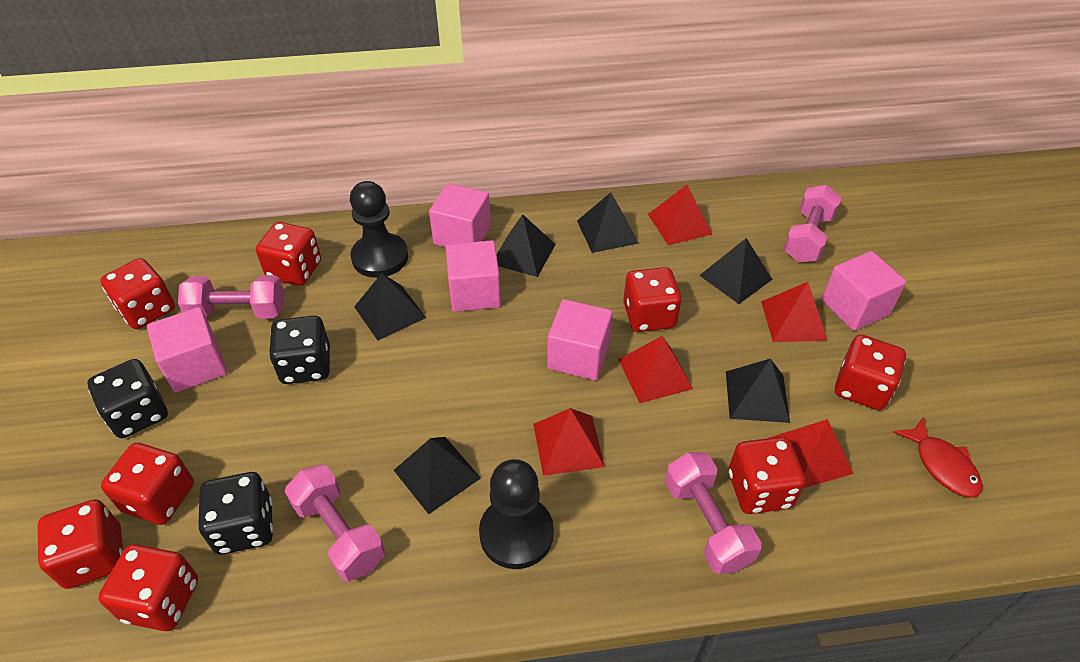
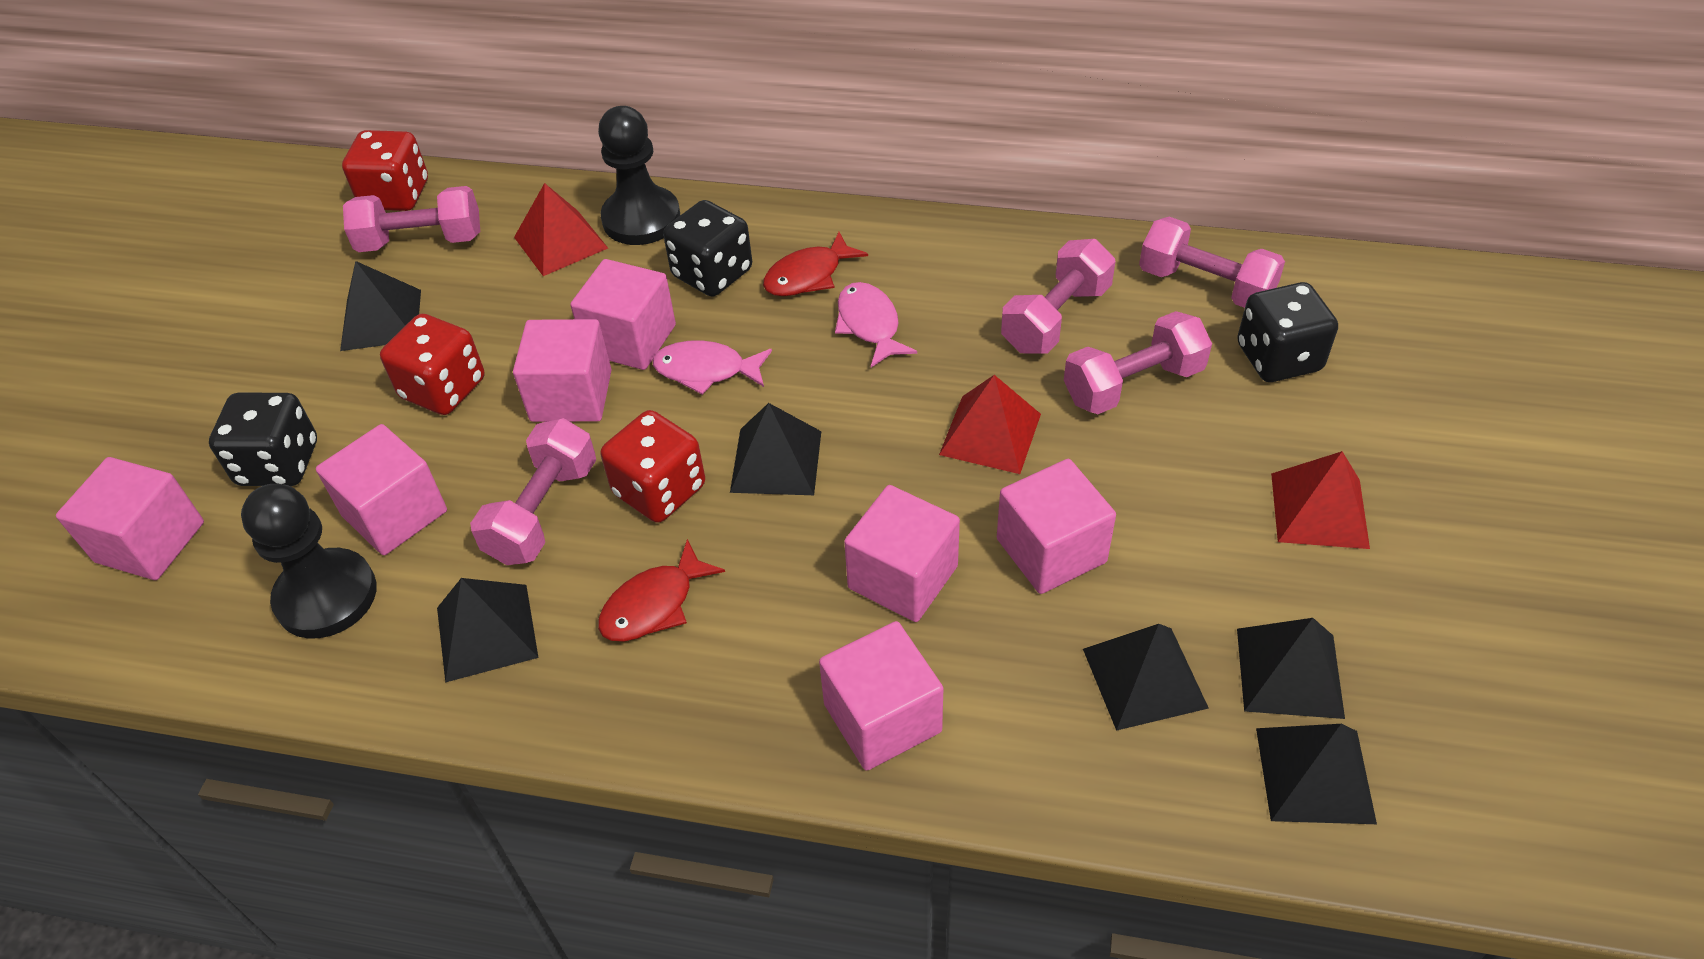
pink cube: [147,307,227,393] [429,183,491,247] [446,240,501,312] [547,299,613,380] [822,251,906,331] = 5 -> [56,457,204,580] [316,424,447,555] [513,319,612,422] [570,259,676,370] [819,621,943,771] [844,485,960,622] [997,459,1116,594] = 7
pink dumbbell: [178,275,284,319] [285,465,385,582] [665,452,762,574] [784,185,842,262] = 4 -> [343,186,480,252] [470,418,596,565] [1001,239,1116,354] [1064,311,1212,414] [1139,217,1285,308] = 5
pink fish: none = 0 -> [652,340,772,395] [835,282,917,368] = 2
red dice: [37,499,123,589] [98,544,198,631] [100,258,175,329] [101,443,194,525] [256,222,321,286] [623,267,682,332] [729,437,806,514] [835,334,906,410] = 8 -> [342,130,428,211] [380,314,484,415] [601,410,705,523] = 3
red fish: [893,417,983,498] = 1 -> [598,539,725,642] [763,232,868,296] = 2
red pyramid: [533,408,605,476] [618,336,693,403] [648,185,712,245] [761,282,828,342] [769,419,854,488] = 5 -> [514,183,608,276] [939,375,1041,474] [1271,451,1370,549] = 3

